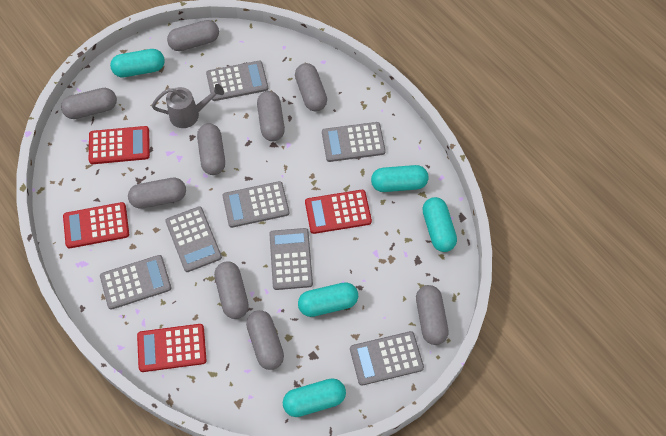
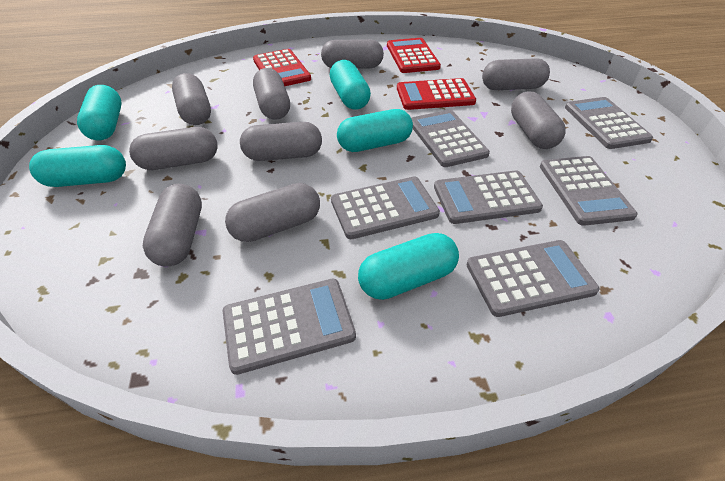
grey watering can: [152,84,224,128] = 1 -> none = 0
red calculator: [63,202,129,248] [89,126,150,164] [137,324,206,372] [305,190,372,234] = 4 -> [253,49,311,86] [387,38,441,73] [397,78,476,110] = 3

